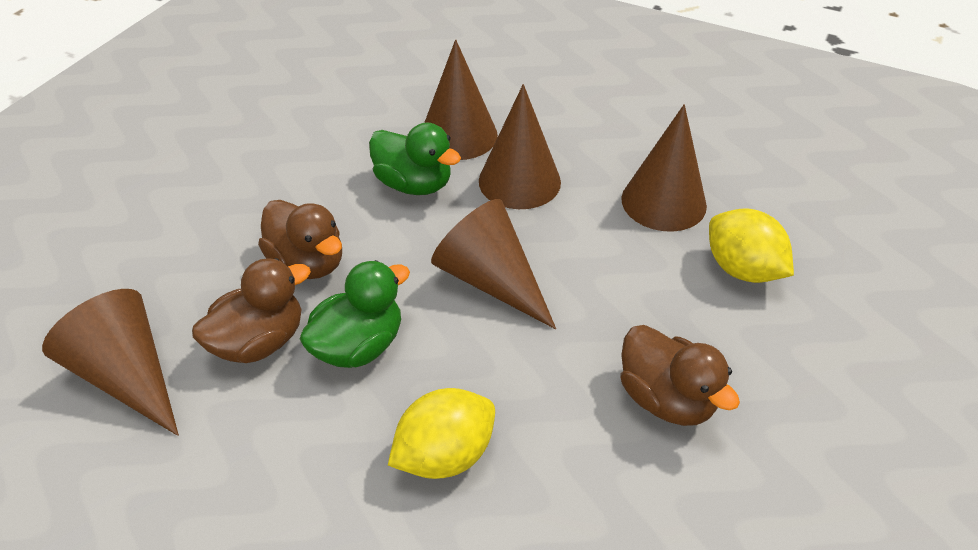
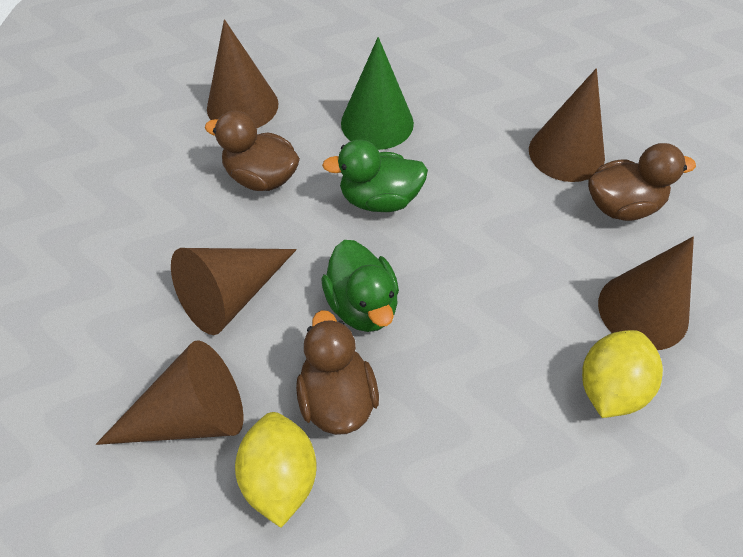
green cone: none = 0 -> [341,37,414,150] = 1

